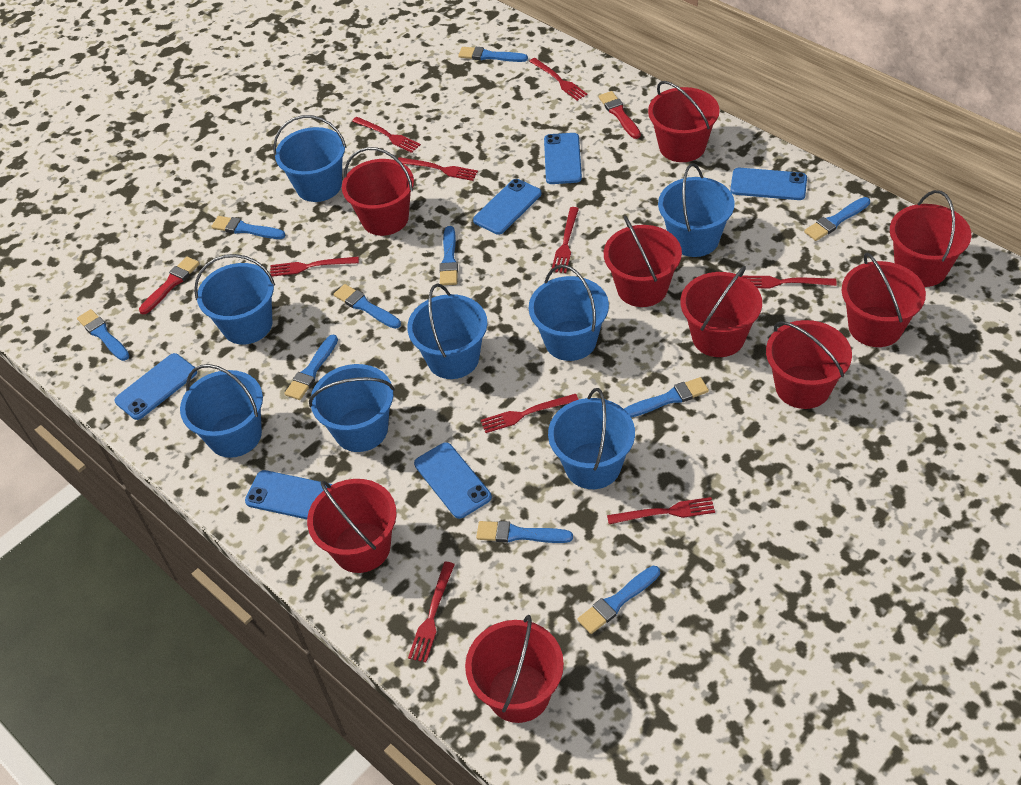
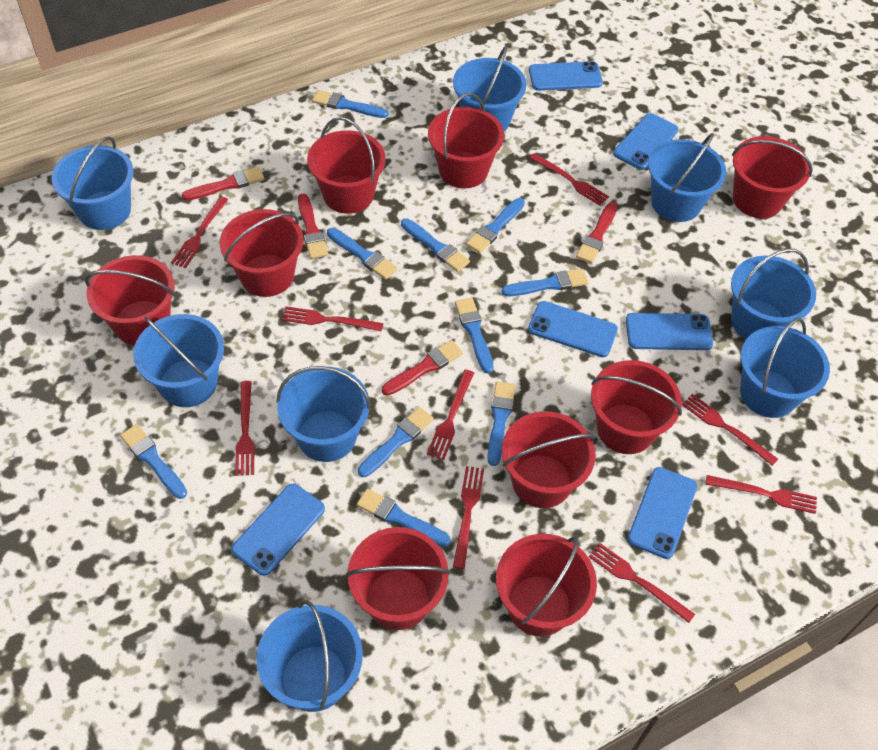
red brush: [139,257,200,314] [599,91,641,139] = 2 -> [182,167,265,201] [298,193,328,259] [382,340,463,396] [576,202,618,264] = 4

